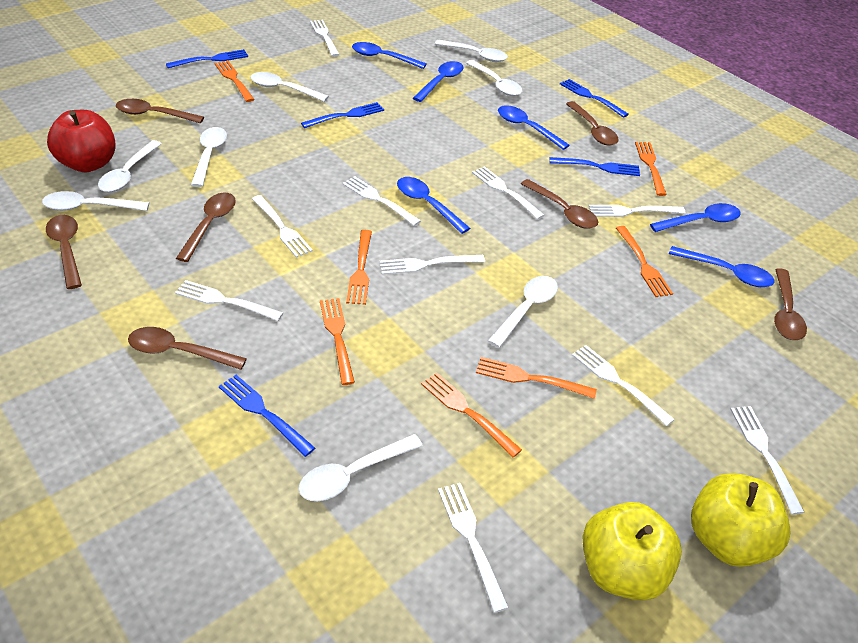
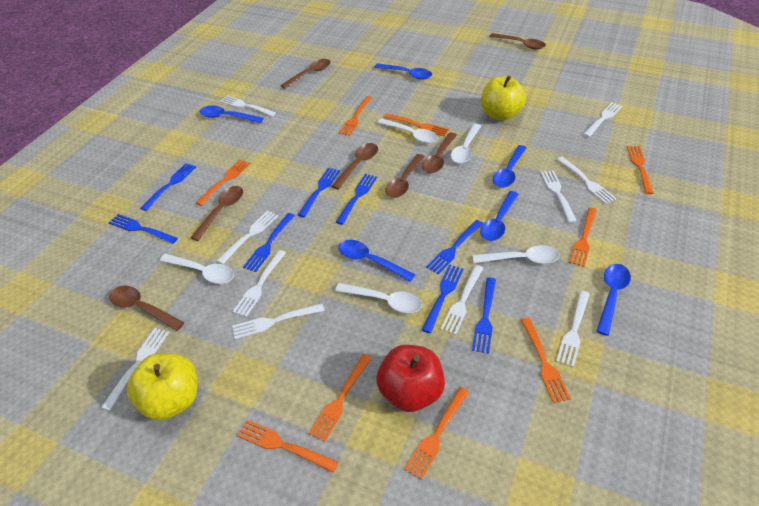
blue fork: [166,49,248,68] [219,375,315,457] [301,102,384,128] [549,157,640,176] [560,79,629,118] = 5 -> [109,214,178,244] [140,163,196,211] [243,213,295,272] [298,168,340,217] [336,174,377,225] [422,264,464,333] [426,220,483,274] [472,278,496,354] = 8
orange fork: [214,60,255,102] [320,298,355,385] [346,230,372,305] [421,372,522,457] [476,357,597,399] [616,226,673,297] [635,142,667,196] = 7 -> [196,160,250,206] [237,420,338,473] [308,354,372,442] [339,96,372,136] [384,113,449,136] [404,387,469,480] [521,318,571,403] [569,207,597,267] [627,146,654,194] = 9
white spoon: [42,191,149,211] [98,140,162,192] [191,127,227,187] [250,72,329,102] [298,434,423,501] [435,40,508,62] [466,60,522,96] [488,276,558,348] = 8 -> [159,254,234,284] [335,283,422,313] [377,118,438,143] [451,123,481,164] [472,245,560,264] = 5

